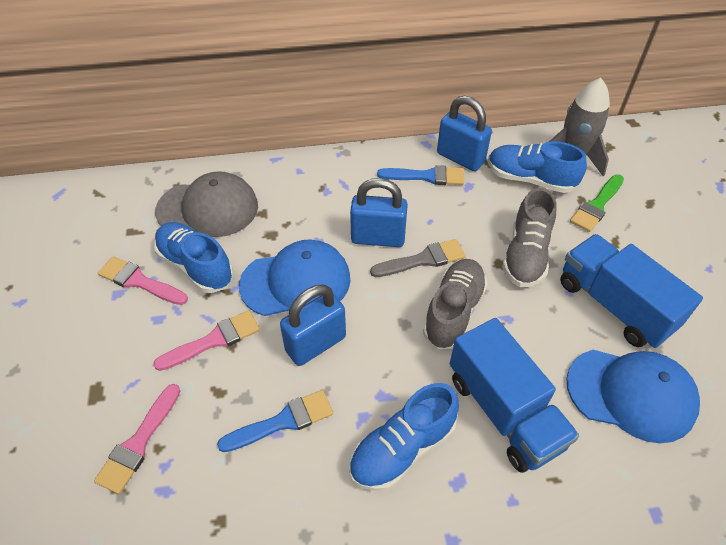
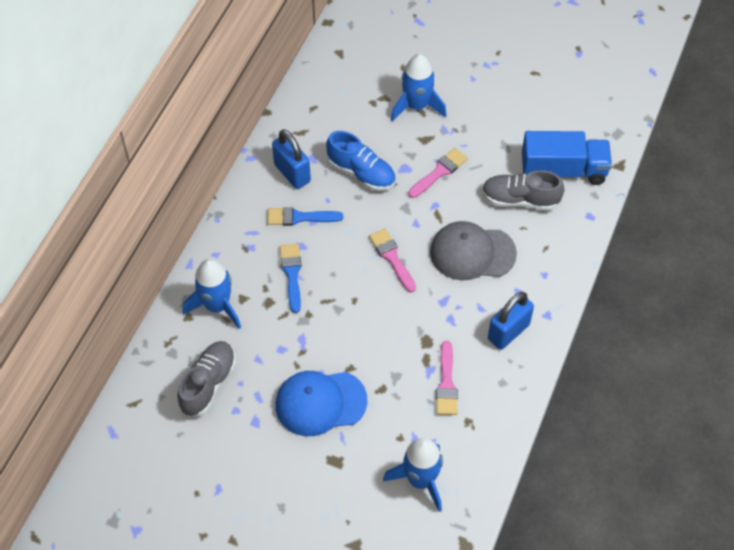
blue cap: [239,240,350,316] [566,350,700,443] = 2 -> [275,371,367,436] = 1
blue padlock: [280,285,346,366] [350,178,408,247] [437,96,492,171] = 3 -> [272,129,311,189] [488,292,534,350] = 2
blue rocket: none = 0 -> [183,259,241,329] [383,438,443,512] [391,54,447,121] = 3
blue shoe: [154,222,233,293] [349,383,459,491] [488,141,587,193] = 3 -> [326,131,396,191] = 1
blue truck: [450,318,579,473] [560,234,703,348] = 2 -> [522,131,612,185] = 1
green brush: [570,174,624,232] = 1 -> none = 0
grey brush: [370,239,466,277] = 1 -> none = 0
grey rocket: [549,78,610,176] = 1 -> none = 0

